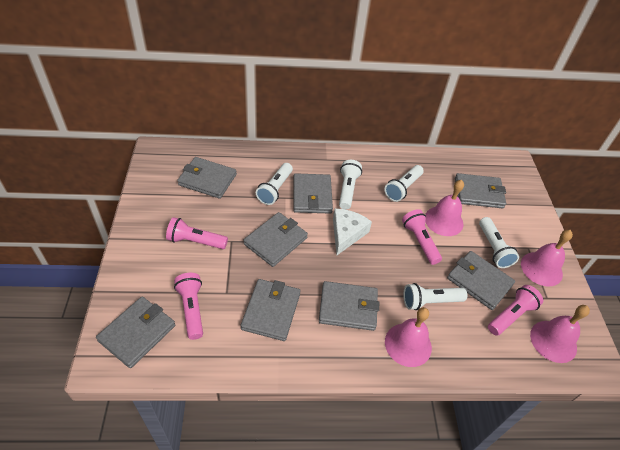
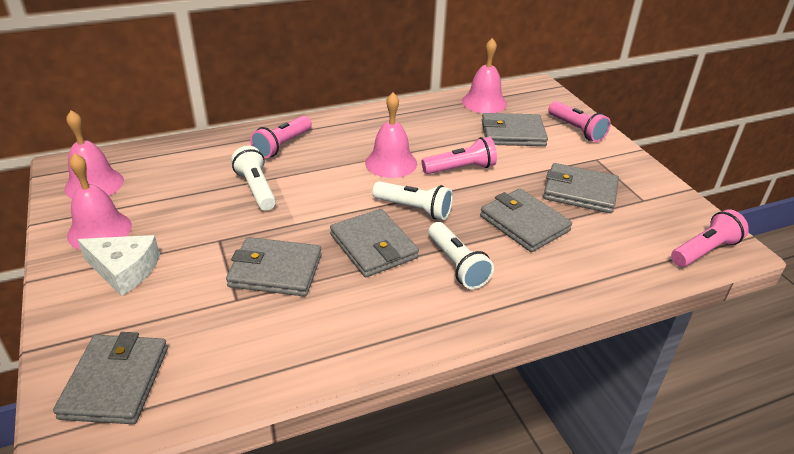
grey wallet: [96,296,175,368] [177,157,237,199] [241,279,300,341] [243,212,308,267] [293,173,333,214] [319,281,379,331] [447,251,515,310] [455,173,506,208] = 8 -> [53,332,168,424] [226,237,322,296] [330,209,419,277] [480,189,572,252] [482,113,548,146] [543,163,619,213] = 6
white flashlight: [256,163,293,205] [339,160,362,210] [385,165,424,202] [403,283,467,310] [479,217,519,268] = 5 -> [231,146,276,211] [372,181,453,220] [428,222,494,289] = 3

